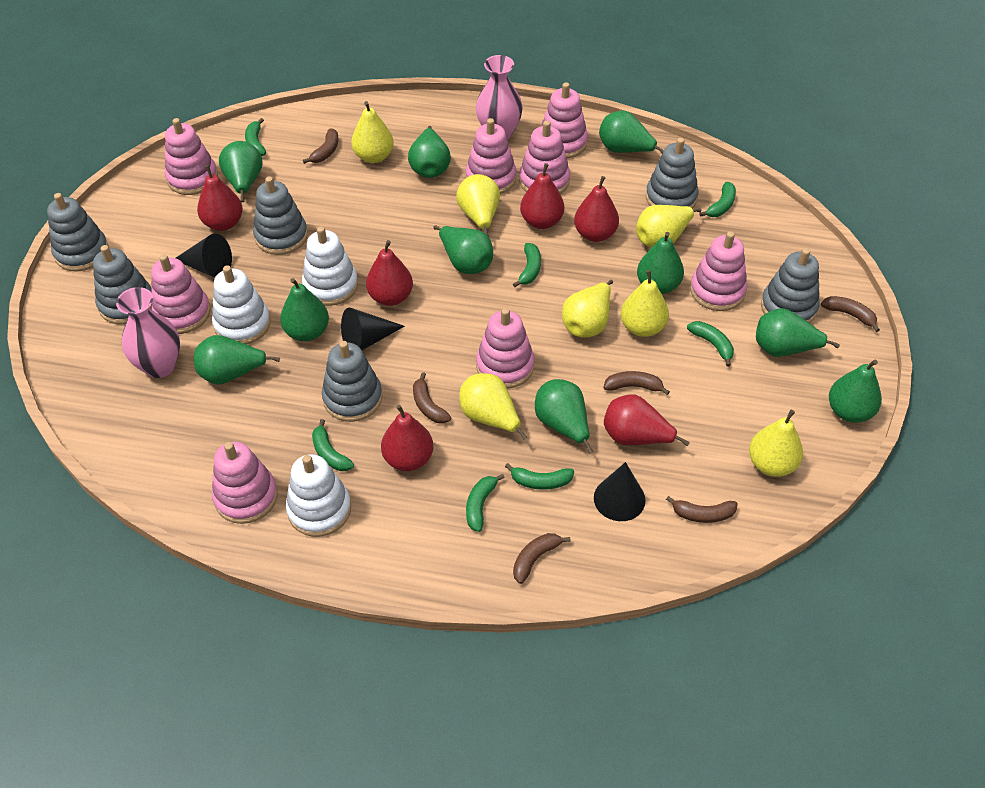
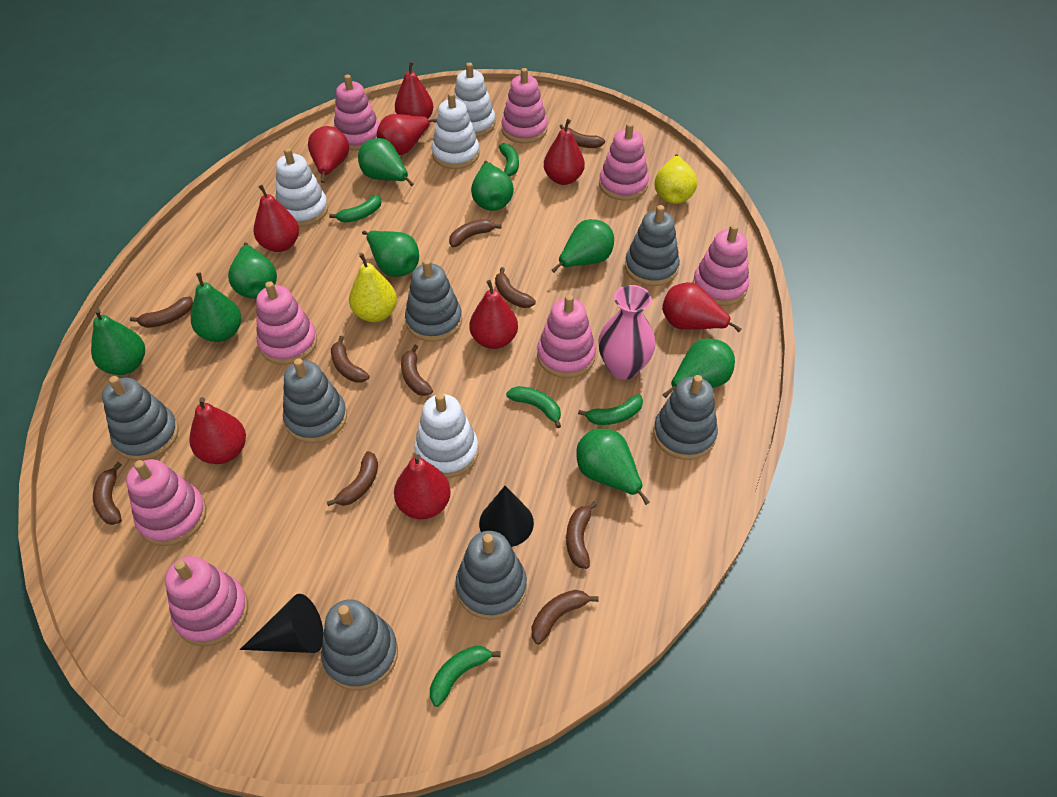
black cone: [176,234,232,278] [341,308,405,350] [594,462,646,521] = 3 -> [240,594,324,653] [479,486,534,547] = 2
brown banana: [303,128,339,164] [413,372,451,424] [513,533,571,584] [603,371,670,395] [666,496,738,523] [821,296,880,332] = 6 -> [93,462,122,525] [130,297,193,328] [327,451,378,506] [331,336,369,383] [401,345,433,396] [449,219,502,247] [495,267,536,308] [532,590,599,645] [559,124,605,148] [566,501,597,569] = 10
green banana: [245,118,266,156] [312,419,354,471] [466,474,505,532] [505,463,574,490] [513,243,541,287] [687,321,734,367] [699,182,736,217] = 7 -> [329,195,382,223] [430,646,501,707] [499,143,519,177] [506,386,561,428] [578,394,643,425] = 5
green pear: [194,335,280,385] [219,141,262,202] [280,278,329,341] [408,126,451,178] [433,225,493,274] [535,379,593,454] [599,111,664,154] [637,232,684,294] [756,308,840,357] [829,360,882,423] = 10 -> [91,309,145,375] [191,272,241,342] [228,242,277,299] [358,138,414,186] [362,230,419,277] [471,161,514,211] [552,219,614,273] [576,429,650,505] [662,339,735,398] = 9
grey stacking toy: [47,193,109,272] [93,245,152,325] [253,176,308,255] [322,341,382,422] [646,138,699,209] [761,248,820,323] = 6 -> [102,376,179,461] [283,358,347,443] [321,599,398,691] [405,259,462,342] [455,531,527,620] [625,205,680,286] [653,375,718,460] = 7
pink vase: [116,287,180,378] [476,55,523,140] = 2 -> [598,285,656,380] = 1
red pear: [197,165,243,231] [366,240,413,306] [381,405,433,471] [520,163,564,229] [574,176,619,242] [604,395,690,446] = 6 -> [189,397,246,464] [254,185,299,252] [308,126,349,183] [377,114,437,155] [394,454,451,519] [395,61,433,119] [470,280,518,349] [544,119,585,185] [662,282,742,332] = 9
white stacking toy: [212,265,271,345] [286,454,351,537] [302,226,358,306] = 3 -> [276,148,328,227] [414,393,479,478] [432,92,479,169] [454,62,495,137] = 4
yellow pear: [351,101,394,163] [456,174,500,237] [459,373,528,440] [562,280,613,338] [621,270,669,337] [636,205,702,248] [749,410,803,477] = 7 -> [349,253,397,322] [655,154,697,204] = 2

